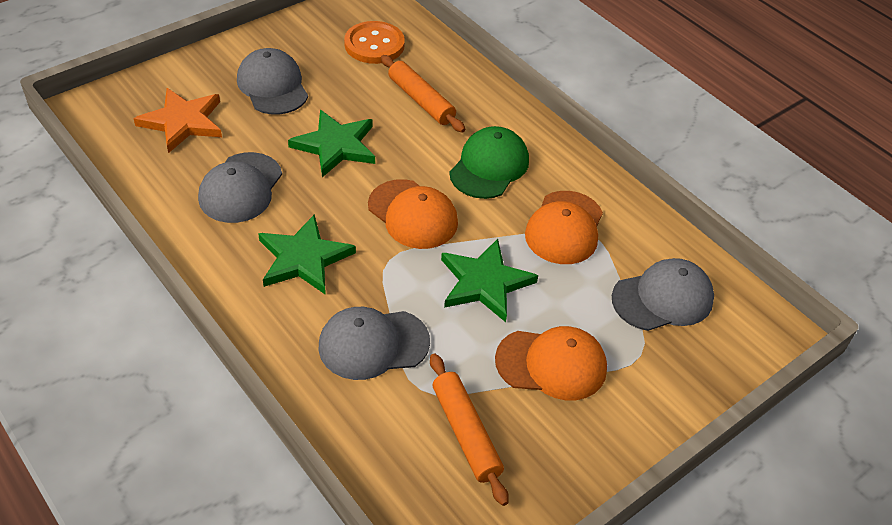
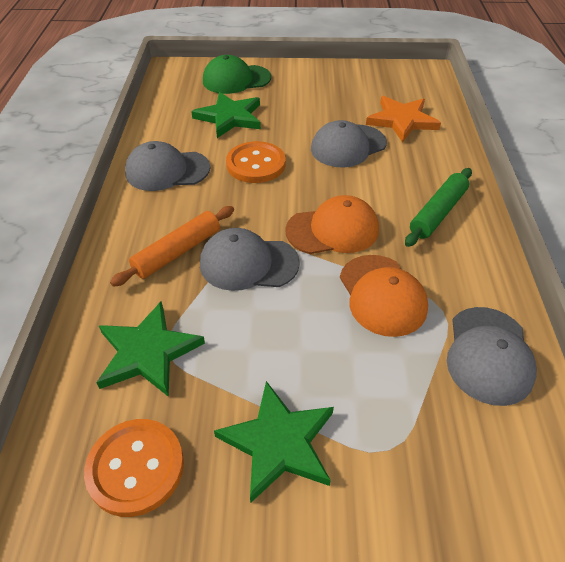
green rolling pin: none = 0 -> [405,168,472,247] = 1
orange button: [344,21,405,64] = 1 -> [84,419,184,517] [226,141,286,183] = 2
orange cap: [368,179,458,249] [495,326,607,400] [525,191,603,264] = 3 -> [285,195,379,254] [340,255,428,337] = 2
orange rolling pin: [381,55,465,132] [430,353,509,506] = 2 -> [110,206,234,287] = 1

